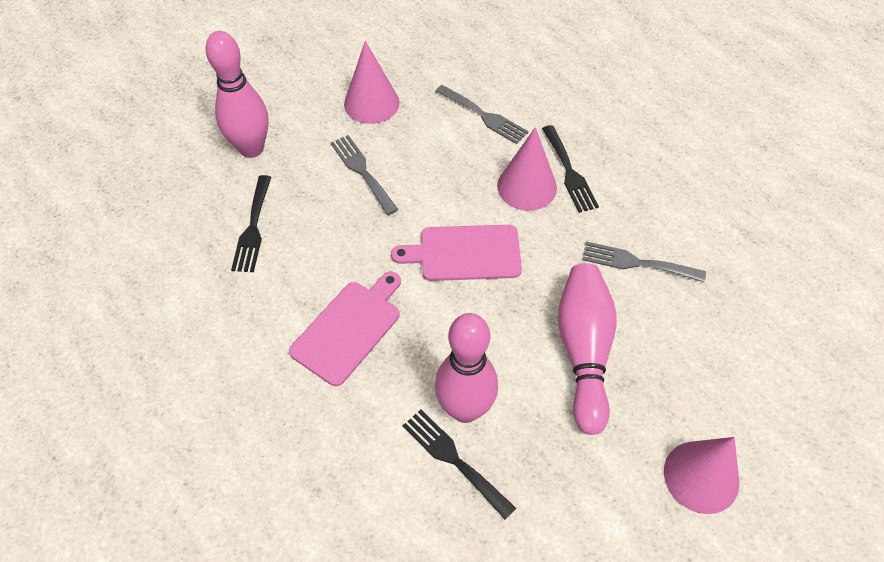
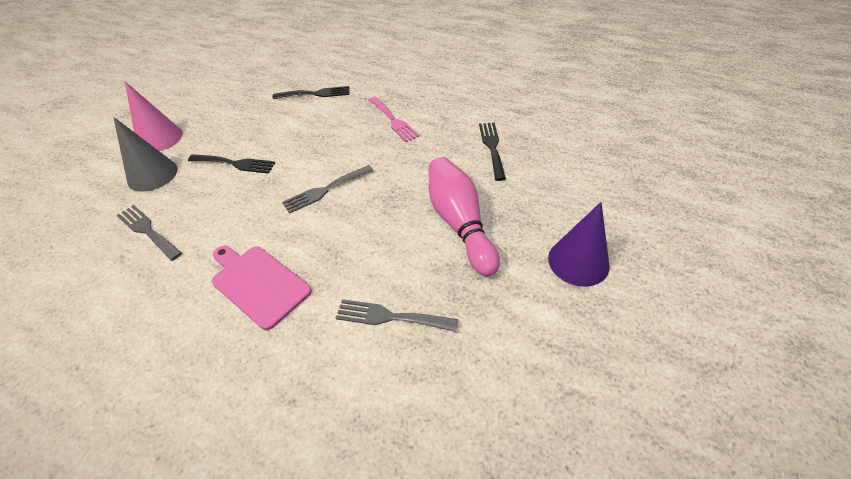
grey cone: none = 0 -> [113,117,178,192] = 1
pink bowling pin: [206,31,269,158] [435,313,498,423] [557,263,617,435] = 3 -> [429,157,500,276] = 1
pink cone: [344,41,400,124] [497,127,557,211] [664,437,739,514] = 3 -> [125,82,182,151] = 1
pink cutting board: [289,272,401,386] [391,225,522,281] = 2 -> [212,246,312,330] = 1
pink fork: none = 0 -> [369,97,419,142] = 1
purple cone: none = 0 -> [548,202,610,287] = 1

